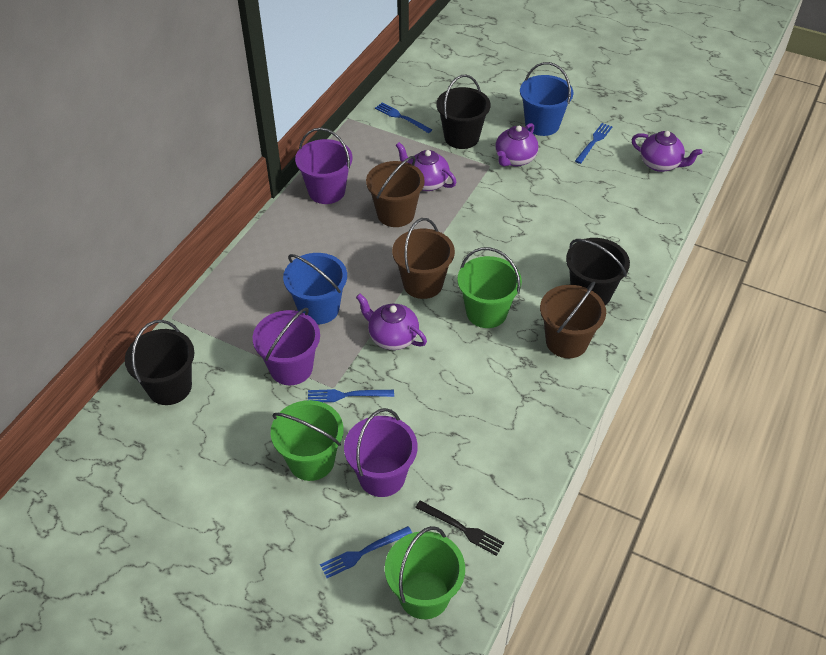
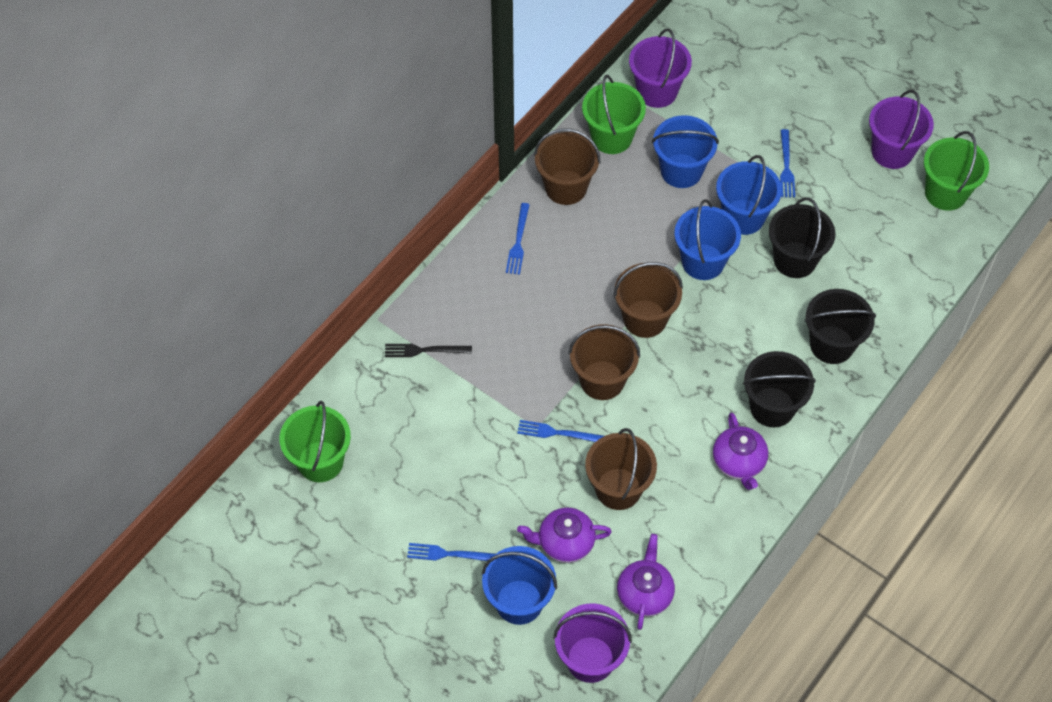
blue bucket: [283,253,347,324] [520,62,573,136] = 2 -> [482,546,557,625] [652,115,719,188] [674,199,741,280] [716,155,782,235] = 4
brown bucket: [366,156,425,227] [392,218,455,299] [540,282,606,358] = 3 -> [534,129,601,205] [568,324,640,400] [585,428,657,510] [613,262,683,338] = 4
purple teapot: [356,294,427,350] [396,142,456,191] [495,123,538,167] [632,131,703,172] = 4 -> [517,508,612,563] [617,534,675,630] [713,413,768,490] = 3

